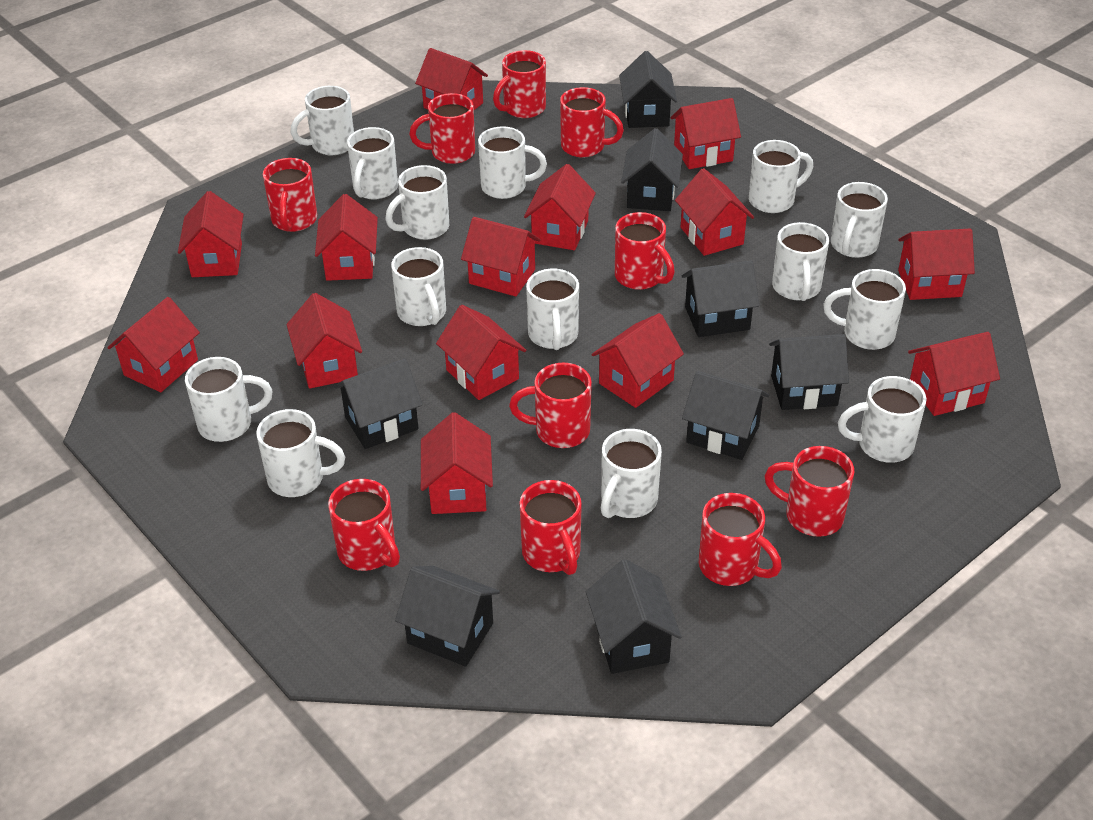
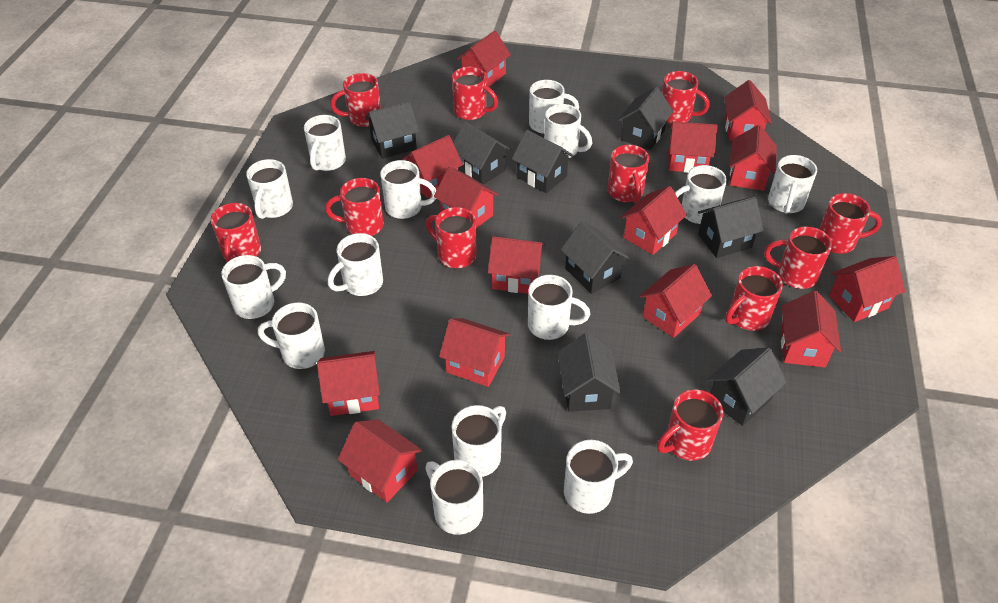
red mug: [263,158,317,232] [328,479,400,571] [409,93,475,164] [493,50,546,118] [509,363,592,448] [519,480,582,575] [560,87,624,158] [615,212,675,290] [699,493,782,586] [764,446,854,537] = 10 -> [211,203,261,262] [325,178,384,236] [330,73,381,127] [426,207,476,268] [452,67,498,120] [608,145,649,203] [657,389,723,461] [662,71,710,124] [725,266,783,331] [764,226,832,289] [819,193,882,254] = 11

